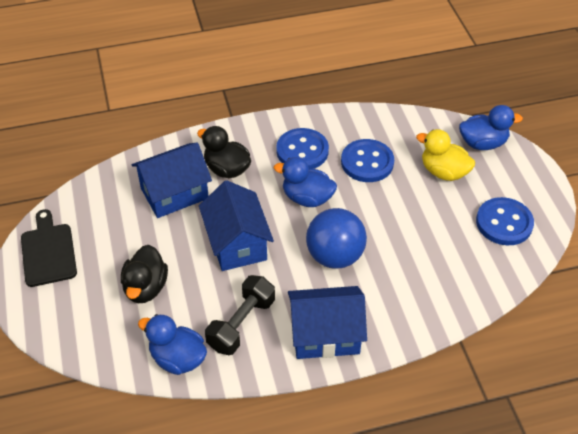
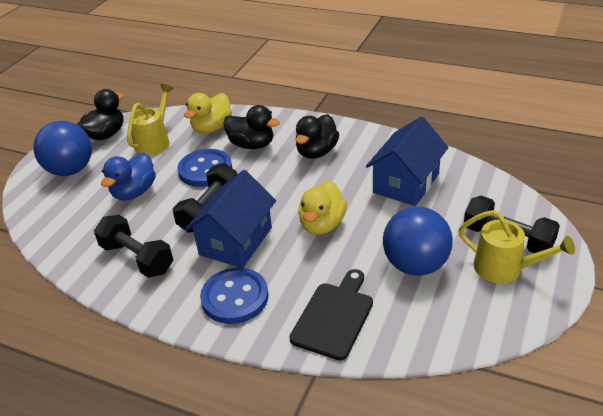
black duck: [121,245,168,303] [197,126,251,178] = 2 -> [77,89,124,140] [223,105,280,149] [295,114,339,159] = 3
black dumbbell: [205,275,275,355] = 1 -> [94,215,173,278] [173,163,237,233] [464,196,560,253] = 3
blue ball: [306,208,367,269] = 1 -> [33,121,92,176] [383,206,453,276] = 2
blue button: [276,128,329,169] [341,139,394,182] [476,197,534,245] = 3 -> [177,149,232,187] [200,268,268,324] = 2
blue duck: [138,314,207,375] [274,157,337,207] [459,105,523,150] = 3 -> [101,152,156,200] = 1
blue house: [131,143,212,218] [199,180,274,271] [288,286,367,359] = 3 -> [185,170,276,268] [366,116,449,206] = 2
yellow duck: [416,129,475,181] = 1 -> [184,93,232,133] [298,181,347,235] = 2
yellow watering can: none = 0 -> [127,84,174,156] [459,210,575,283] = 2

